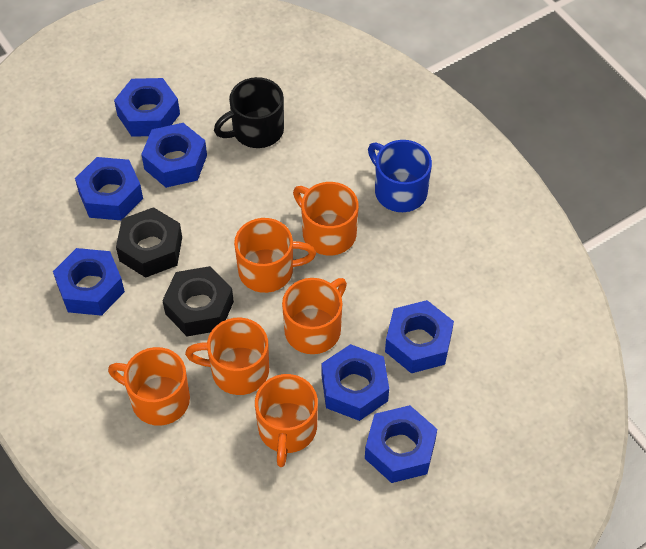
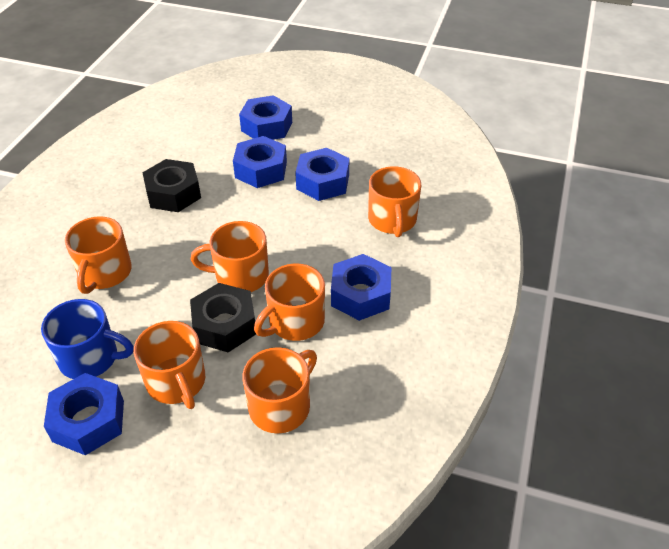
black mug: [214,77,284,148] = 1 -> none = 0
blue nut: [53,248,125,316] [75,157,143,220] [114,78,180,137] [141,123,207,188] [322,344,389,421] [365,405,437,483] [385,300,454,373] = 7 -> [44,373,124,455] [233,136,287,188] [239,95,292,140] [295,148,349,201] [331,254,392,321] = 5

